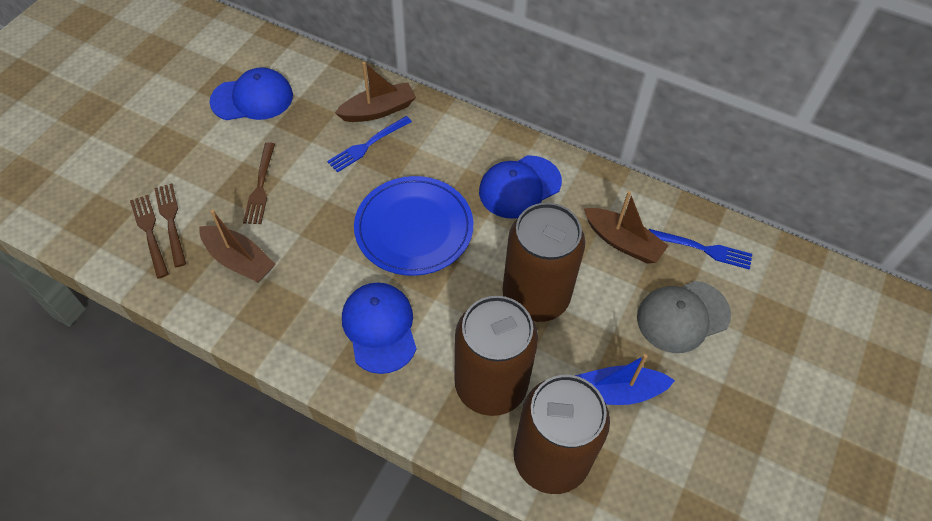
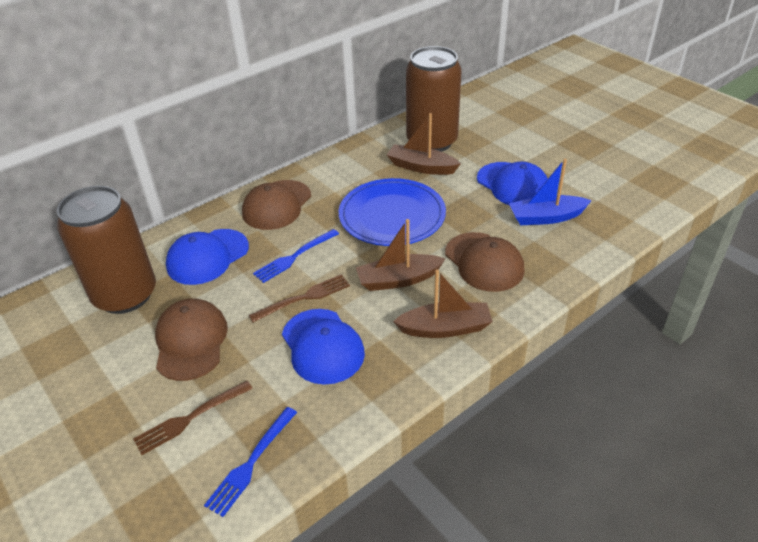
brown can: [454,296,538,416] [502,203,585,322] [514,375,610,494] = 3 -> [57,186,156,314] [406,46,462,152] = 2
brown cap: none = 0 -> [155,298,228,381] [242,180,311,230] [445,232,525,292] = 3
brown fork: [130,195,169,279] [154,183,186,267] [243,142,275,224] = 3 -> [133,381,253,455] [249,274,350,322] = 2
grey cap: [637,281,731,353] = 1 -> none = 0

